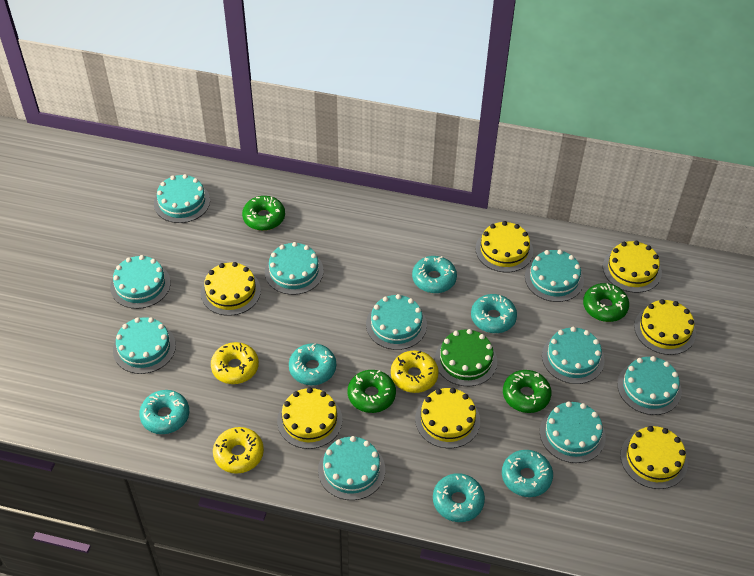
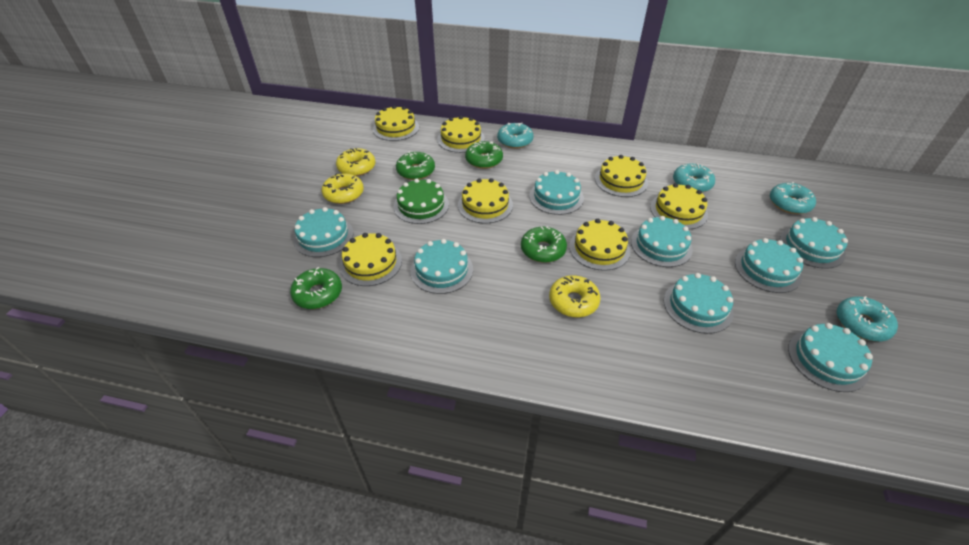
turquoise cake: [110,255,170,309] [113,317,176,374] [154,174,210,223] [265,242,324,295] [318,436,385,500] [366,294,427,350] [525,250,584,302] [540,401,606,463] [542,327,604,384] [617,356,682,415] = 10 -> [293,207,353,257] [410,239,473,294] [529,170,584,215] [631,216,693,267] [664,273,734,334] [735,238,803,293] [780,217,848,269] [788,323,873,392] = 8
turquoise donut: [139,390,189,434] [289,343,336,385] [412,256,457,293] [433,473,485,522] [471,294,517,333] [502,450,553,497] = 6 -> [497,123,534,149] [673,163,715,192] [770,182,816,214] [837,296,898,341] = 4

